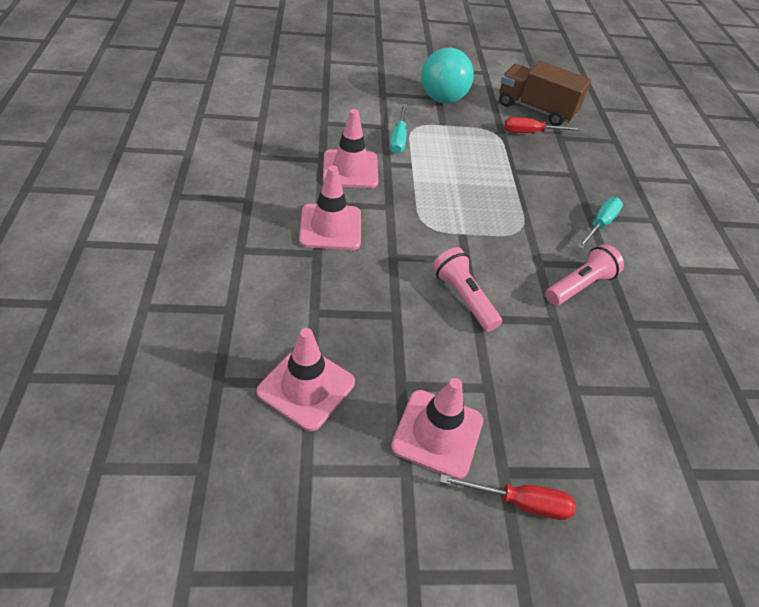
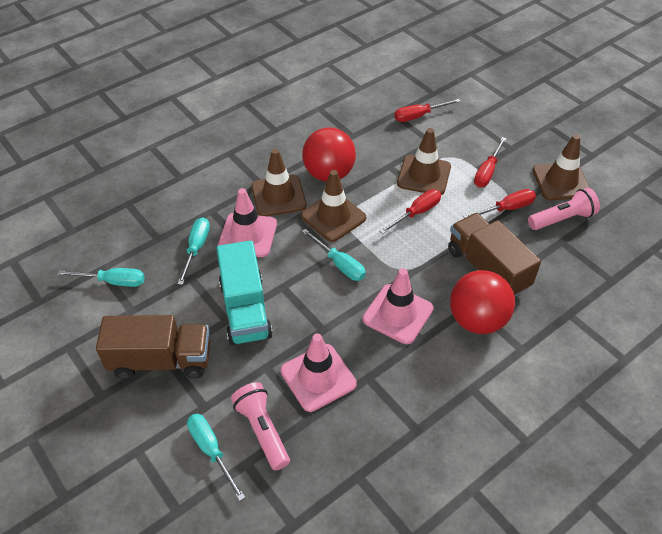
brown traffic cone: none = 0 -> [251,149,306,216] [301,170,366,242] [397,128,451,195] [533,134,590,201] = 4
brown truck: [499,61,591,126] = 1 -> [96,315,210,379] [448,213,541,297] = 2
pink traffic cone: [257,328,355,431] [299,166,361,250] [323,109,378,188] [391,378,483,479] = 4 -> [218,188,277,257] [281,333,357,412] [362,268,433,344] = 3
red ball: none = 0 -> [302,127,356,182] [450,270,515,334] = 2
red screwdriver: [440,474,576,520] [504,117,581,133] = 2 -> [380,189,441,234] [394,99,461,122] [464,189,536,218] [474,137,507,187] = 4
turquoise ball: [421,48,474,104] = 1 -> none = 0
turquoise screwdriver: [389,104,407,154] [577,197,623,249] = 2 -> [57,268,145,287] [178,217,210,285] [187,414,245,501] [302,229,366,281] = 4
turquoise truck: none = 0 -> [216,240,273,345] = 1

